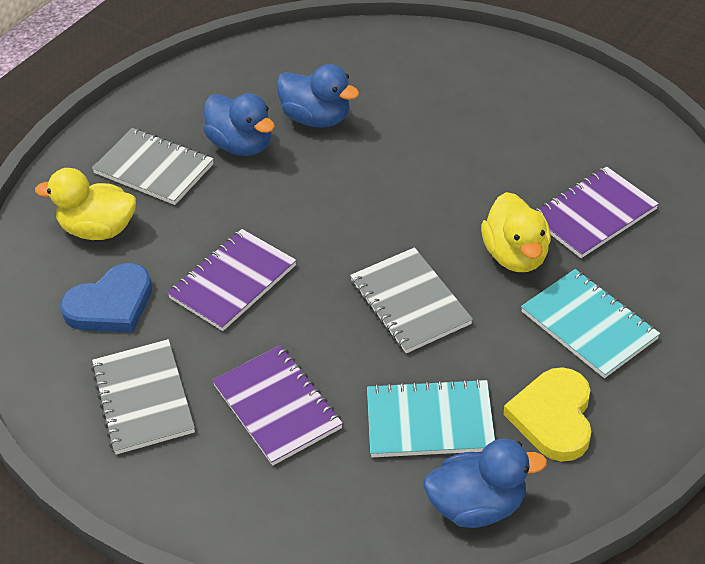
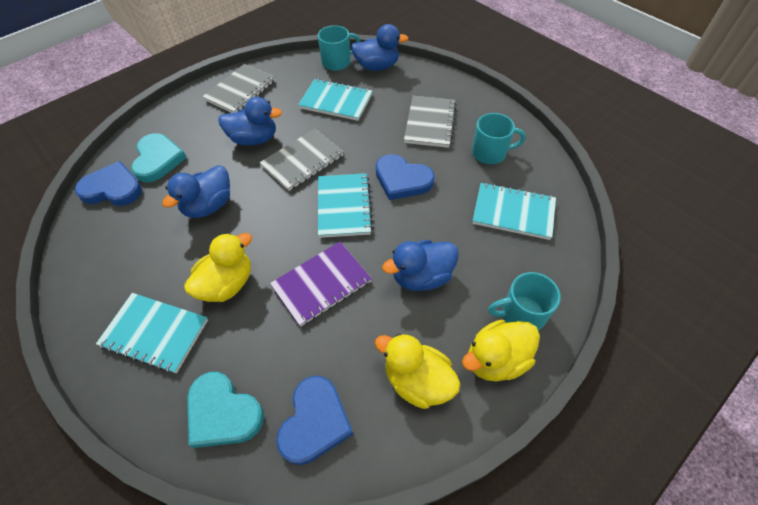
blue duck: [204,93,275,156] [276,64,359,128] [423,439,547,528] = 3 -> [162,165,230,218] [218,97,282,146] [351,24,408,71] [382,240,459,291] = 4
blue heart: [60,263,152,333] = 1 -> [75,161,142,206] [276,376,353,465] [376,154,435,200] = 3
purple notebook: [167,229,297,331] [212,345,343,466] [535,167,659,258] = 3 -> [270,242,372,327] = 1
turquoise heart: none = 0 -> [131,133,187,182] [187,372,264,448] = 2
turquoise mug: none = 0 -> [318,25,360,71] [472,113,526,164] [488,272,561,331] = 3
turquoise notebook: [367,378,495,457] [521,269,660,378] = 2 -> [96,293,208,373] [298,79,372,121] [318,173,373,238] [472,183,556,240] = 4
yellow duck: [35,168,136,240] [481,192,551,272] = 2 -> [184,233,252,302] [375,333,460,409] [462,320,540,381] = 3
yellow heart: [504,367,591,462] = 1 -> none = 0

